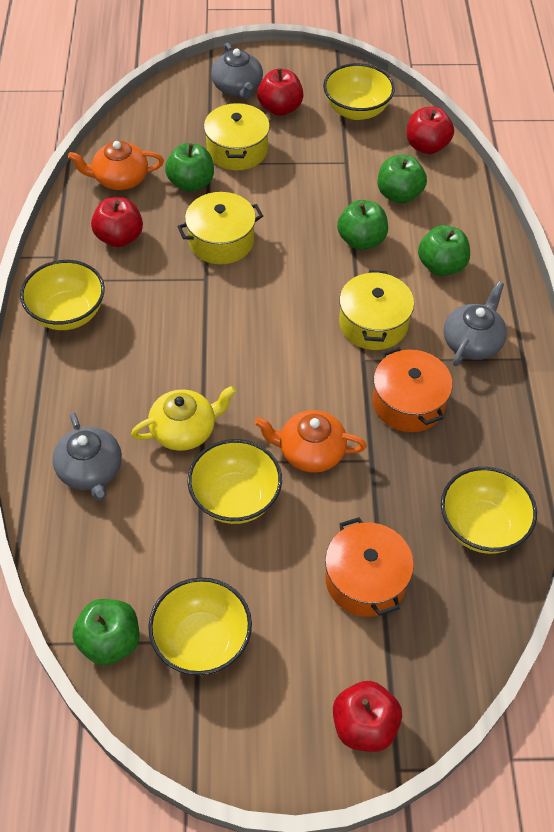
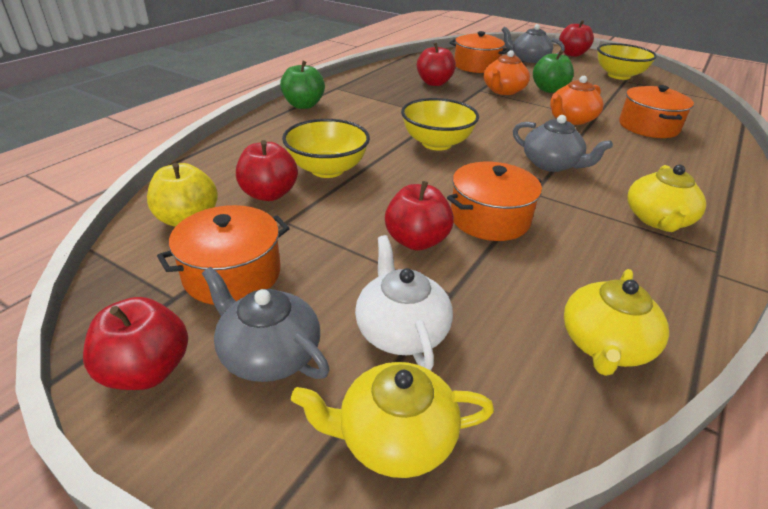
green apple: [72,599,139,665] [165,143,214,192] [337,200,388,250] [378,155,427,204] [418,225,470,276] = 5 -> [280,61,325,109] [533,50,574,93] = 2
orange pot: [325,517,414,617] [372,347,453,432] = 2 -> [157,205,290,305] [447,162,542,241] [450,31,510,73] [619,85,694,138] = 4
red apple: [91,197,143,247] [257,68,304,116] [333,681,402,752] [407,107,454,154] = 4 -> [83,297,188,390] [236,140,298,201] [385,181,454,251] [417,43,456,86] [559,20,594,57] = 5
white teapot: none = 0 -> [355,235,453,371] = 1
yellow apple: none = 0 -> [147,163,218,227] = 1
yellow bowl: [20,260,105,330] [148,577,252,675] [188,439,282,524] [323,63,395,120] [441,467,537,554] = 5 -> [282,119,370,178] [401,98,479,151] [597,43,657,80] = 3
yellow pot: [177,192,263,264] [204,103,270,170] [339,270,414,350] = 3 -> none = 0
yellow teapot: [131,386,236,451] = 1 -> [291,362,494,478] [564,269,669,376] [627,165,706,232] = 3

